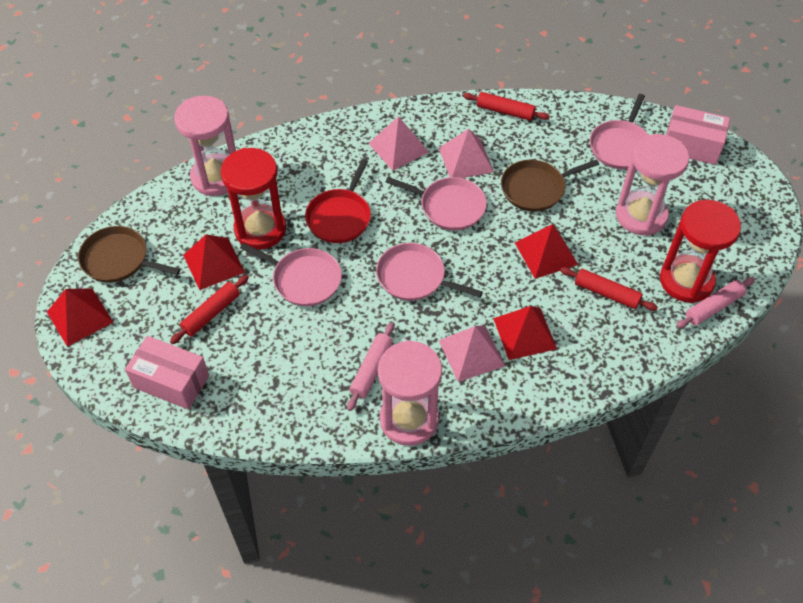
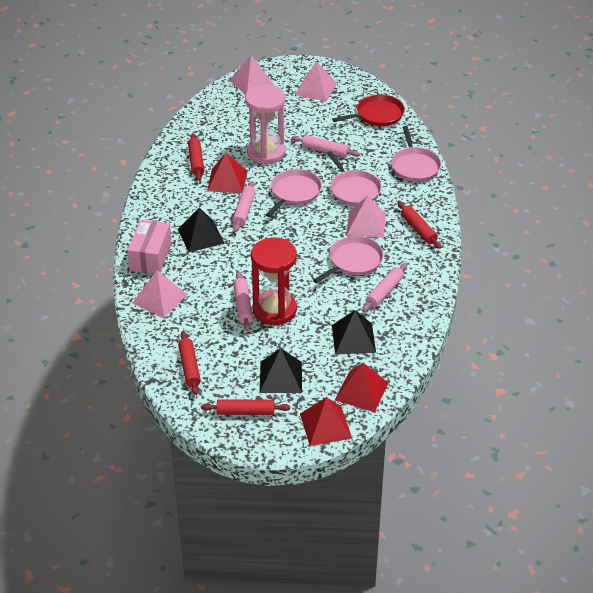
black pyramid: none = 0 -> [178,208,225,252] [260,348,302,393] [332,310,376,355] = 3
brown pan: [78,226,181,283] [501,160,599,212] = 2 -> none = 0
pink box: [125,336,209,410] [666,105,730,165] = 2 -> [127,220,172,274] = 1
pink hourglass: [174,96,236,196] [378,340,442,446] [616,134,689,236] = 3 -> [245,85,286,165] = 1
pink pyramid: [368,116,429,171] [439,129,494,178] [439,325,505,382] = 3 -> [133,270,187,318] [230,55,275,95] [295,61,337,102] [346,196,386,238] = 4
pink rolling pin: [347,322,394,411] [676,277,755,329] = 2 -> [232,181,255,232] [233,272,253,331] [291,135,360,158] [362,263,407,312] = 4
red hourglass: [221,148,286,250] [660,200,741,303] = 2 -> [251,238,297,325] = 1
red pyramid: [47,289,113,347] [183,234,245,290] [493,306,557,360] [515,224,578,279] = 4 -> [207,153,247,193] [300,397,352,446] [335,363,389,412] = 3
red rolling pin: [170,275,249,344] [463,92,550,121] [560,267,658,311] = 3 -> [178,331,201,395] [188,133,204,181] [201,399,290,415] [398,201,441,249] = 4

